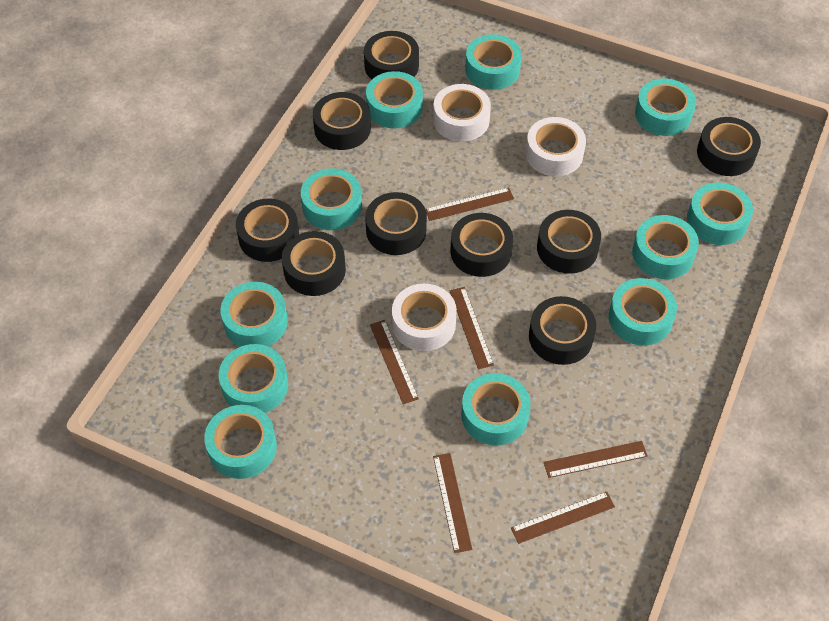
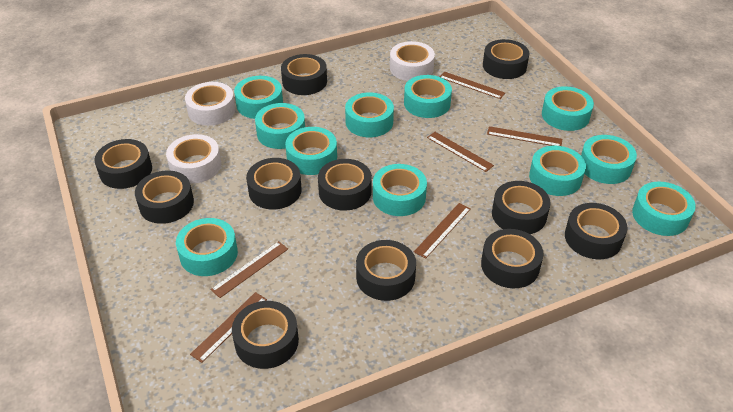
black tape: [236,198,299,262] [282,231,346,296] [313,92,371,150] [364,31,419,80] [365,192,427,255] [450,213,513,277] [529,296,596,365] [537,210,601,274] [697,117,761,176] = 9 -> [94,139,152,189] [135,171,194,224] [232,301,299,369] [246,158,302,210] [281,54,327,95] [318,159,372,211] [356,240,416,301] [481,229,543,288] [483,39,529,79] [492,181,551,234] [565,203,627,259] = 11

